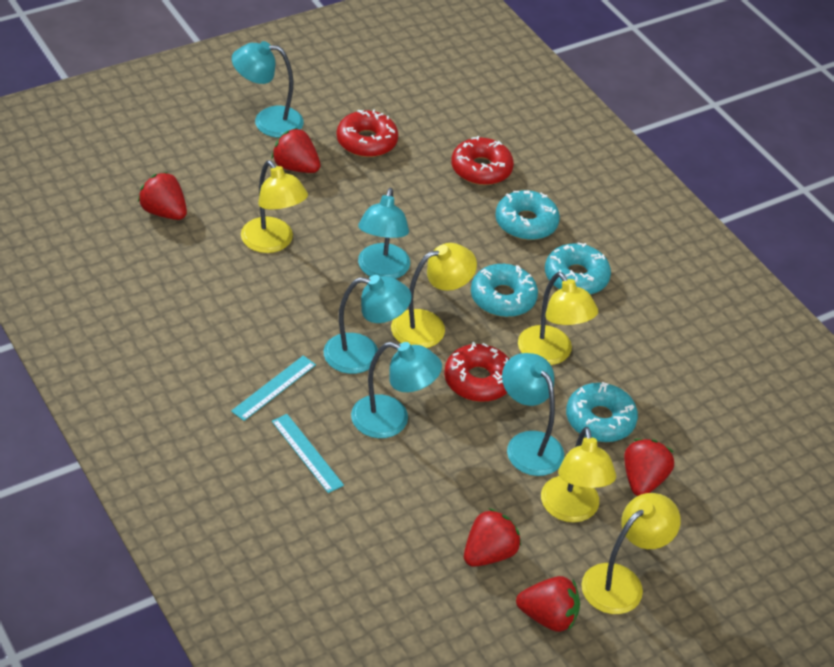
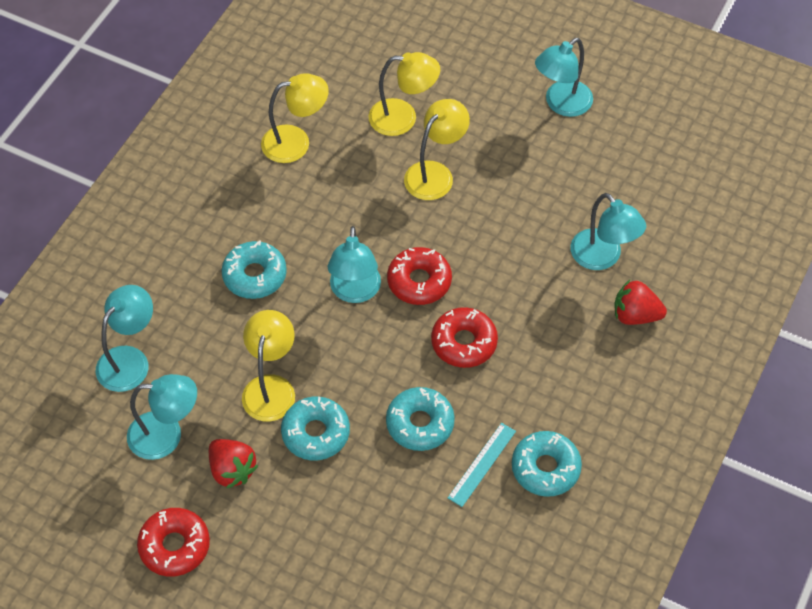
red strawberry: [138,172,187,220] [272,128,321,173] [464,508,521,567] [516,576,580,632] [624,439,674,496] = 5 -> [209,439,258,489] [614,280,667,325] = 2
turquoise ruler: [231,355,316,421] [272,414,344,493] = 2 -> [448,423,516,507] = 1
yellow lamp: [241,160,308,253] [391,243,477,348] [518,272,598,365] [541,427,616,522] [581,493,681,614] = 5 -> [242,310,295,422] [261,73,329,163] [369,52,440,136] [404,99,470,200] = 4

